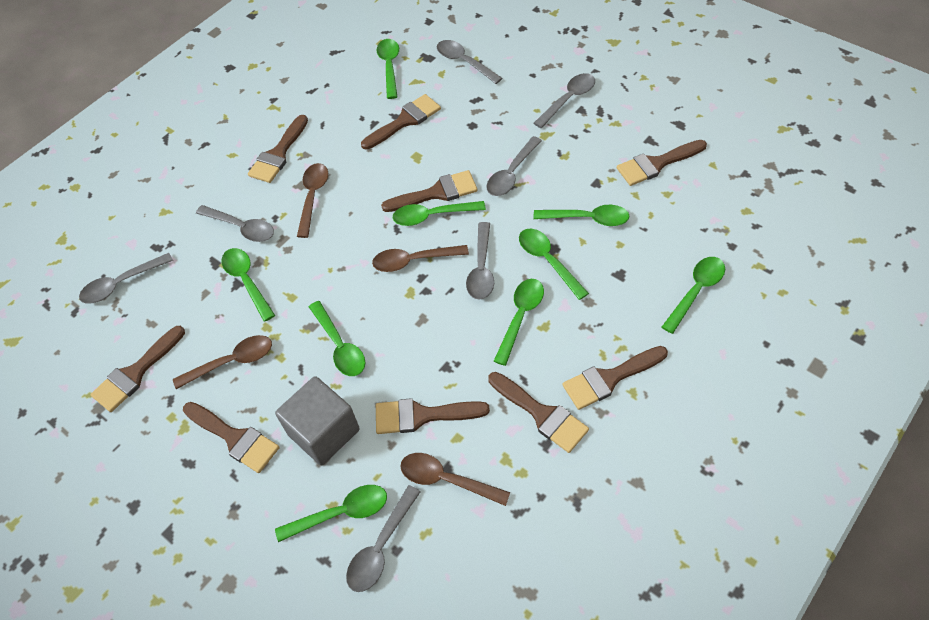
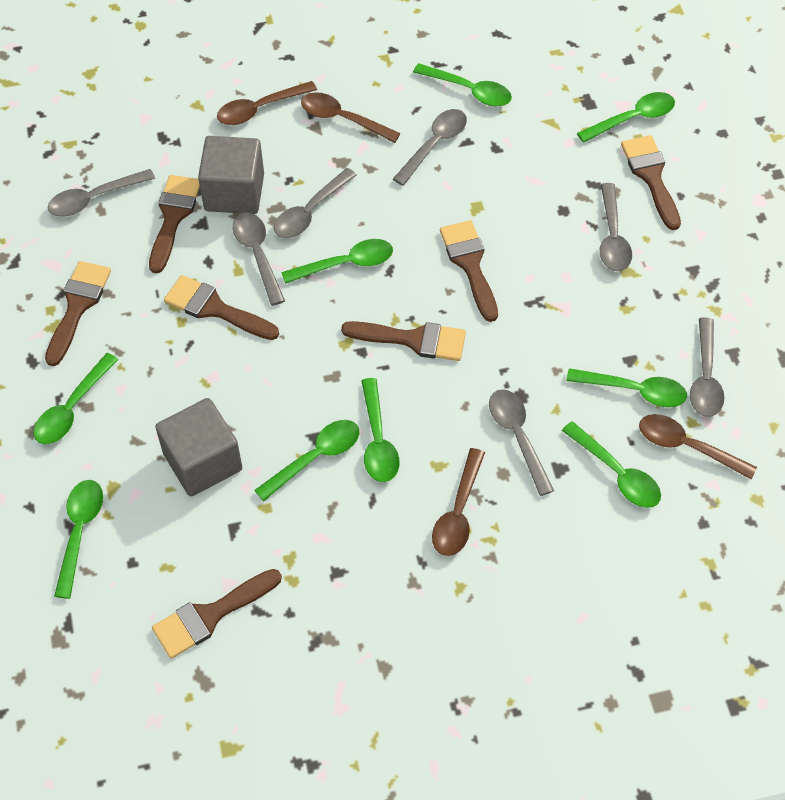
brown brush: [90,326,185,412] [183,402,280,473] [248,115,308,183] [361,94,441,150] [376,398,490,434] [381,170,478,212] [488,372,589,453] [562,346,668,410] [617,140,707,186] = 9 -> [45,261,111,366] [149,175,200,273] [152,569,282,659] [164,275,279,340] [341,321,466,361] [440,220,498,322] [621,135,681,230] = 7
grey cube: [275,376,360,465] = 1 -> [155,398,242,496] [198,136,264,214] = 2

